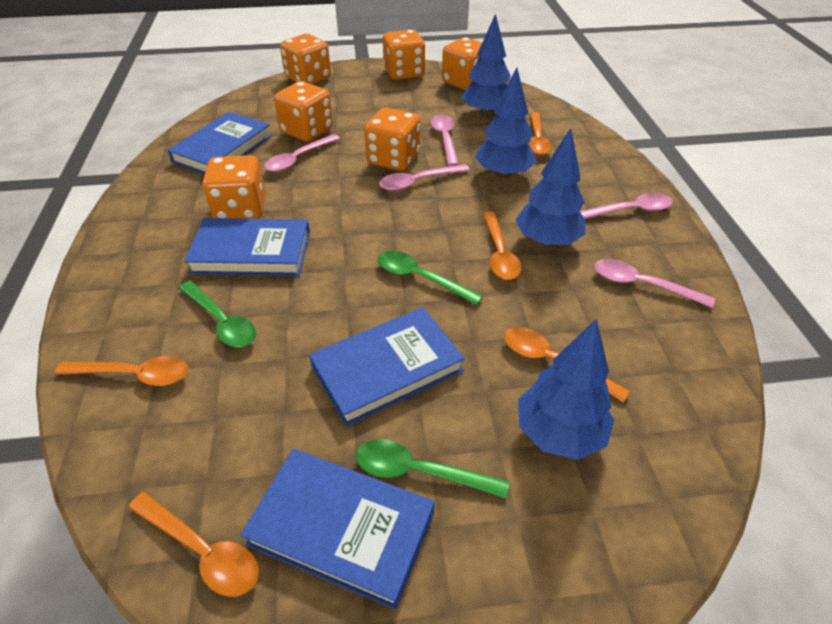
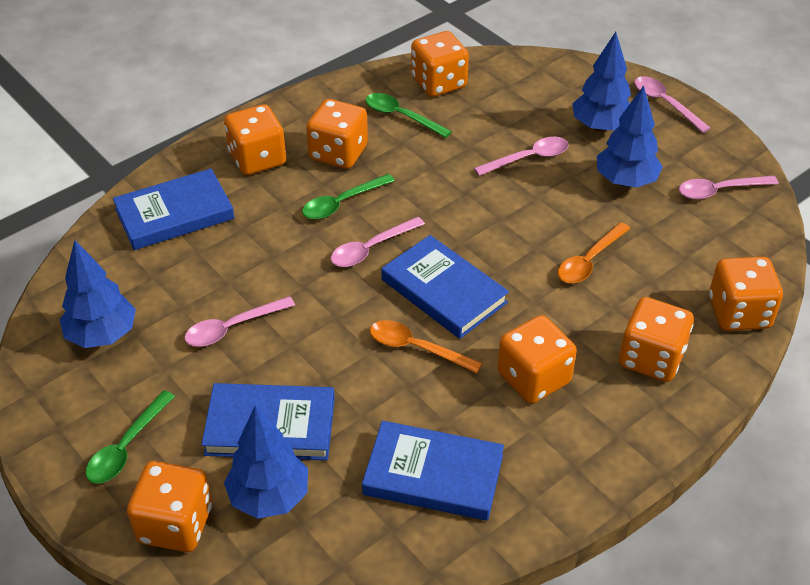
orange dice: [203,155,266,219] [274,81,333,142] [280,34,331,84] [364,108,421,171] [383,30,425,80] [442,37,482,90] = 6 -> [127,461,212,552] [224,104,286,175] [306,99,368,169] [411,31,469,97] [497,315,577,404] [619,297,694,382] [709,257,783,331] = 7
orange spoon: [55,356,188,386] [128,492,259,597] [483,211,522,280] [504,327,630,402] [528,112,552,155] = 5 -> [370,320,482,373] [558,222,631,284] = 2

